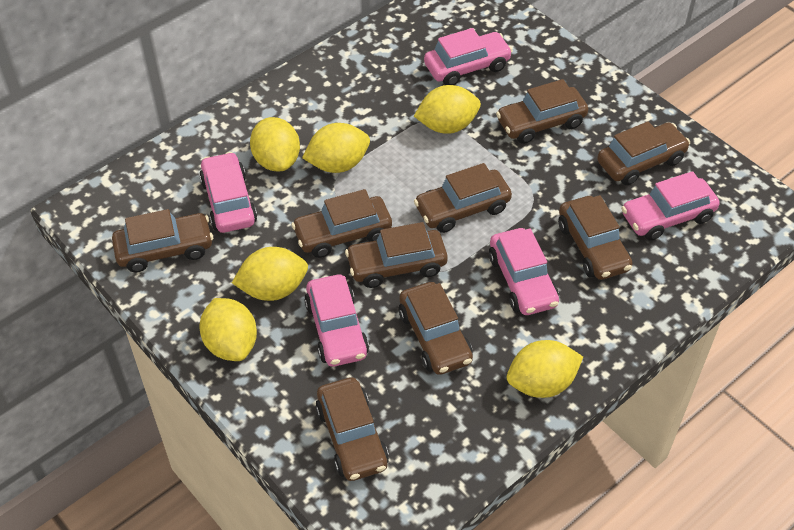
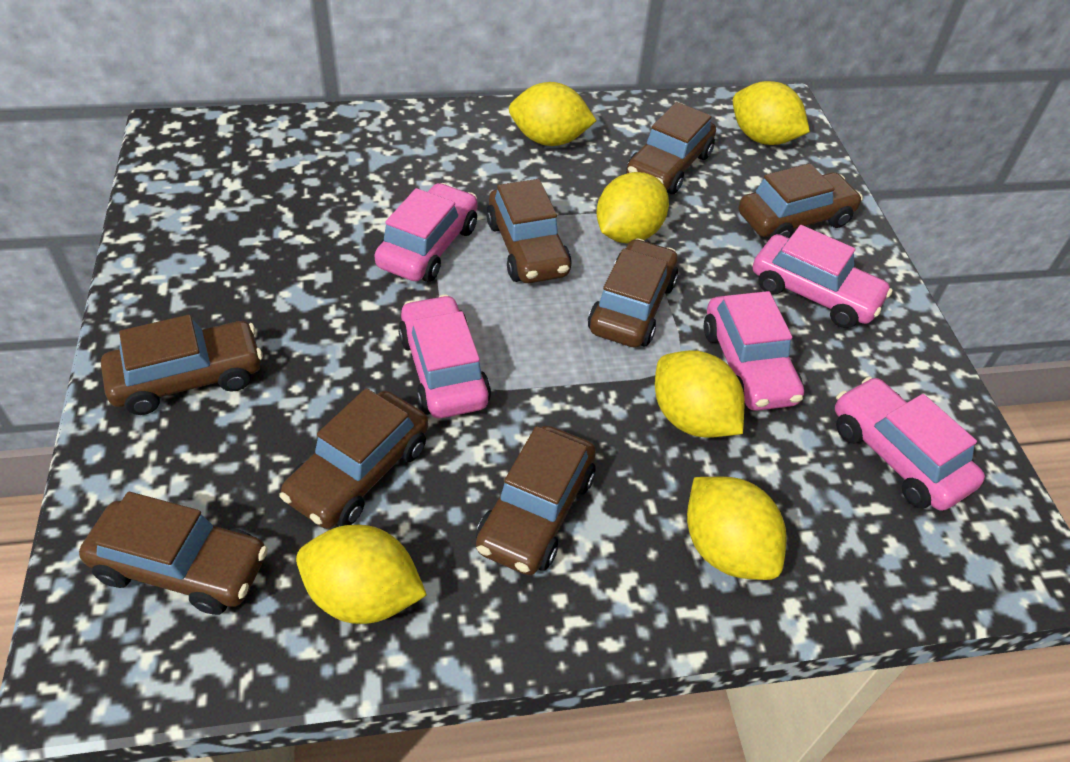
brown car: [112,209,213,273] [291,189,392,258] [316,377,389,481] [345,222,448,288] [399,282,473,375] [414,163,512,233] [496,79,588,144] [558,195,633,280] [597,121,690,185] = 9 -> [79,492,268,615] [101,315,263,415] [279,388,428,529] [476,426,596,575] [486,179,572,283] [588,238,678,348] [626,102,716,194] [739,164,863,239] = 8

